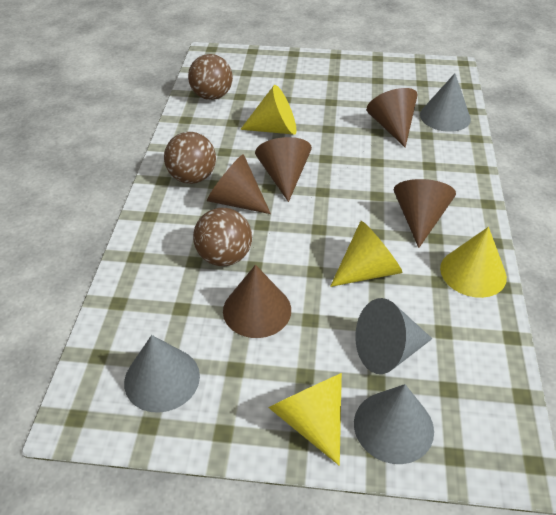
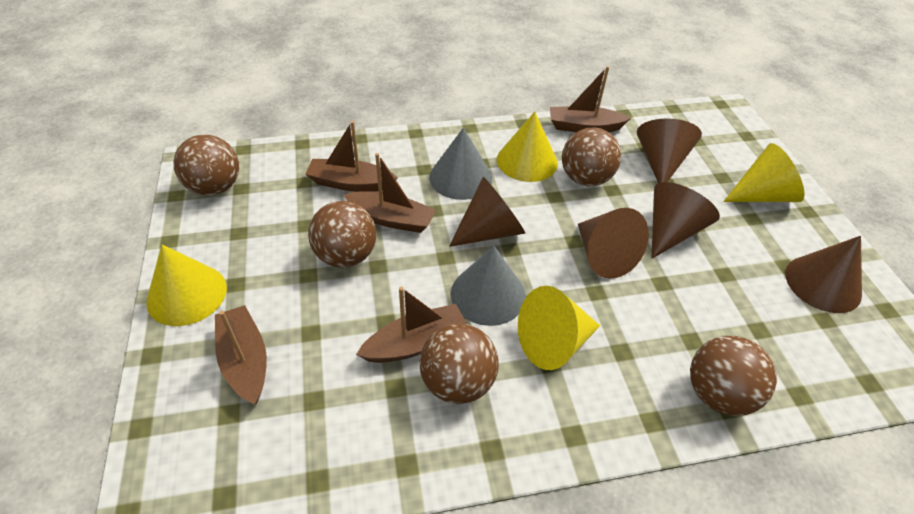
brown ball: [164,132,216,184] [188,54,233,100] [193,208,252,266] = 3 -> [173,134,239,196] [308,201,376,268] [420,324,499,404] [562,128,621,186] [690,336,777,416] = 5
brown boat: none = 0 -> [215,305,267,404] [305,121,398,192] [344,153,436,233] [356,287,467,363] [550,66,631,132] = 5
grey cone: [124,335,200,413] [354,384,434,464] [355,298,432,374] [420,73,471,132] = 4 -> [429,128,492,200] [451,246,526,326] = 2

